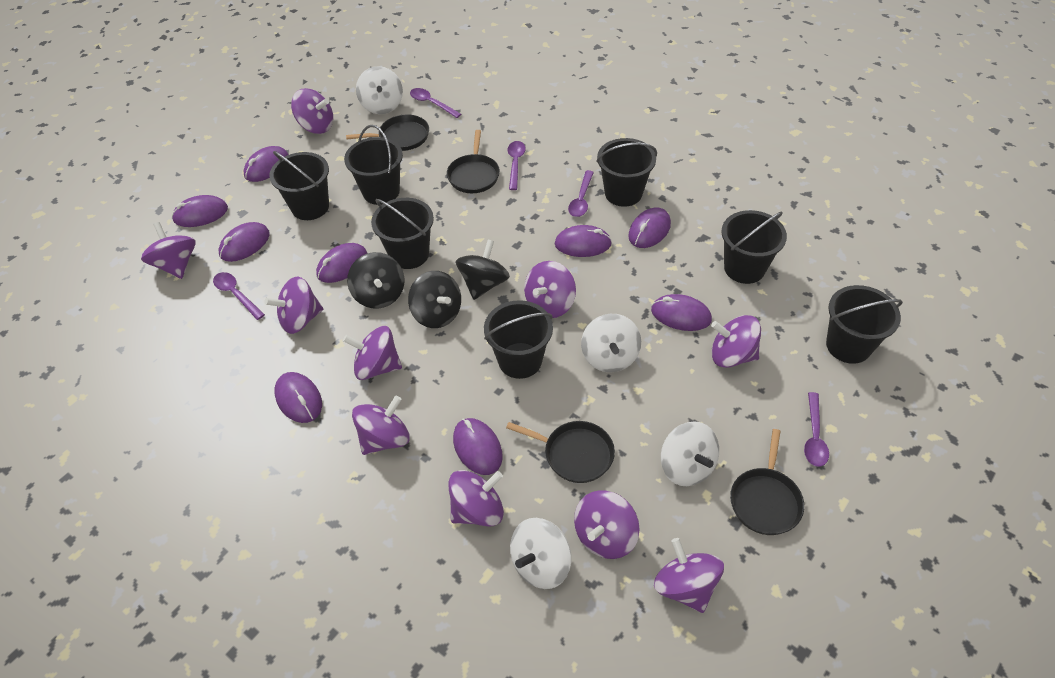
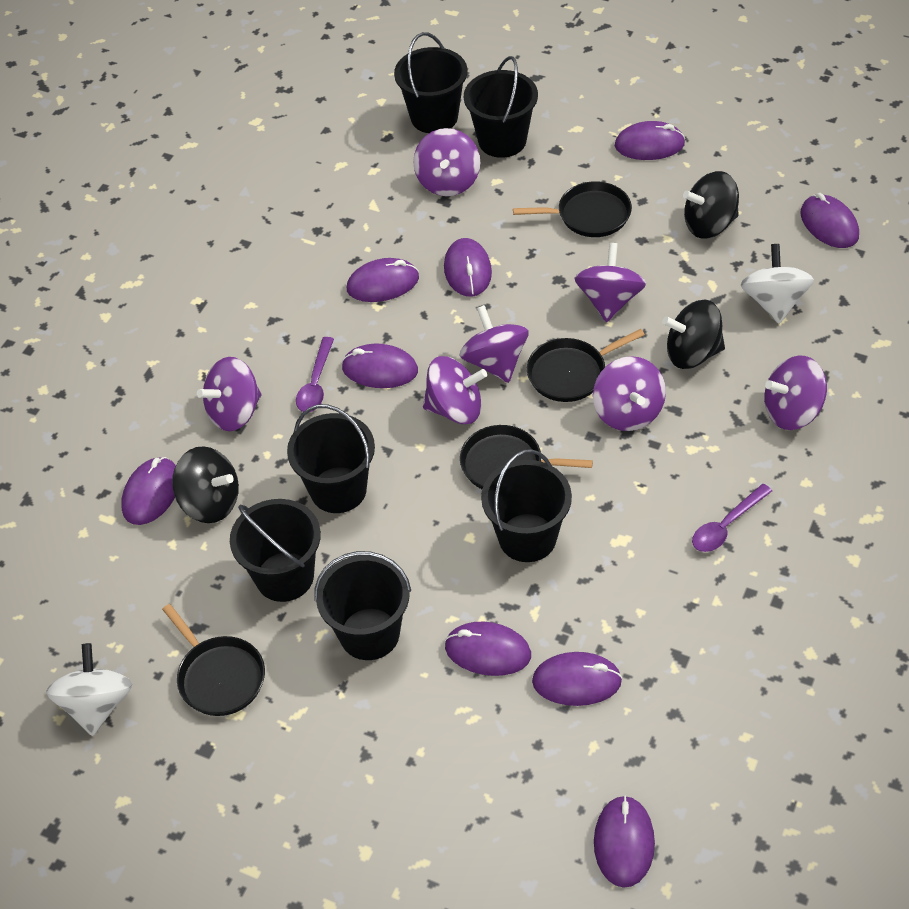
black bucket: [269,151,329,220] [344,125,403,205] [371,198,434,269] [484,300,553,379] [596,138,657,207] [721,210,787,284] [826,285,903,364] = 7 -> [230,499,321,602] [287,404,375,513] [314,551,411,660] [394,32,467,133] [464,56,538,158] [481,449,572,562] = 6
purple spinning top: [141,222,196,279] [265,277,323,334] [291,88,333,134] [343,326,402,380] [352,396,410,455] [448,470,504,527] [524,261,576,318] [574,491,639,559] [654,538,724,613] [711,315,761,368] = 10 -> [197,357,261,431] [413,128,480,196] [423,356,487,424] [459,305,529,383] [574,243,646,322] [593,356,666,431] [764,356,827,430] = 7
purple spoon: [213,272,265,320] [410,88,461,118] [507,141,526,190] [568,170,594,217] [804,392,829,467] = 5 -> [296,337,334,412] [692,484,772,552] = 2
white spinning top: [356,66,403,114] [510,518,572,589] [581,314,641,372] [661,421,719,486] = 4 -> [46,643,132,736] [741,244,814,324] = 2

